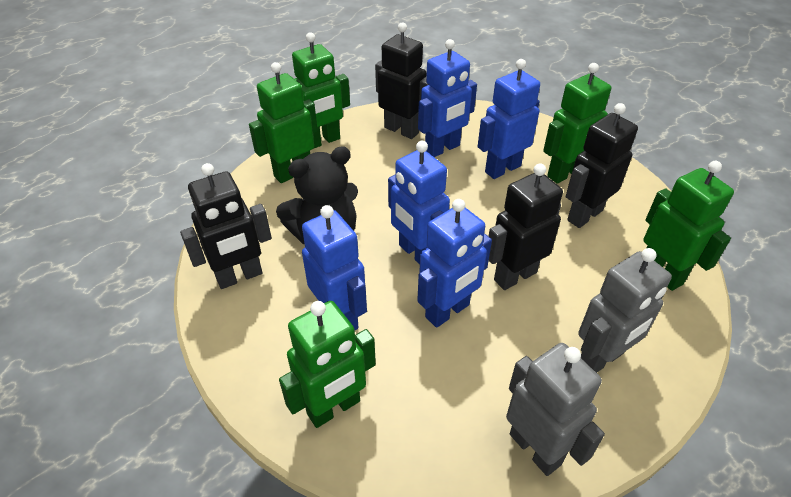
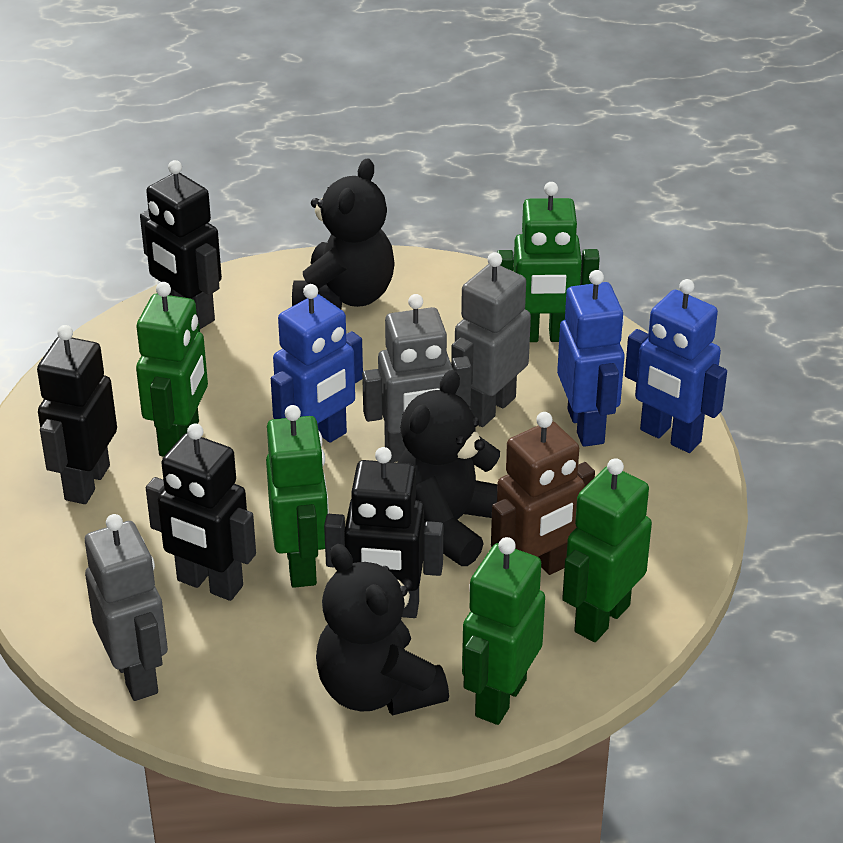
black teddy bear: [276,146,358,244] = 1 -> [292,158,395,309] [316,544,449,716] [398,370,500,566] = 3
blue robot: [302,205,367,330] [388,141,450,265] [417,199,492,328] [418,39,477,157] [478,59,540,179] = 5 -> [271,284,363,443] [557,270,625,447] [625,279,727,453] = 3
brown robot: none = 0 -> [491,412,595,575] = 1
grey robot: [506,343,605,476] [578,248,672,373] = 2 -> [85,514,168,701] [362,294,471,462] [451,252,531,427] = 3

